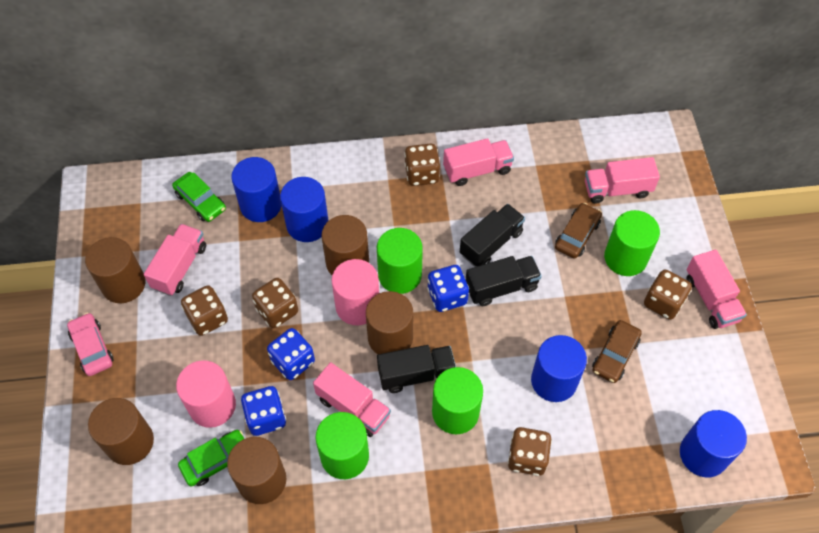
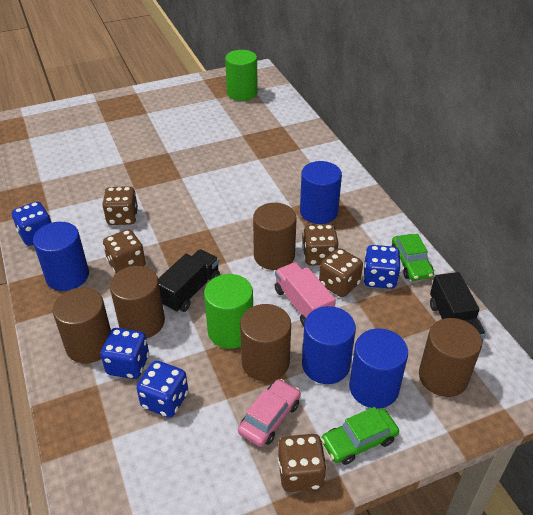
black truck: [377,345,456,393] [460,204,525,267] [466,256,542,306] = 3 -> [158,249,220,313] [430,272,486,343] = 2
blue dice: [241,386,286,436] [267,328,315,380] [427,265,469,312] = 3 -> [12,201,51,246] [101,328,149,379] [136,361,188,418] [363,245,400,289] = 4
brown car: [555,203,602,259] [592,320,642,383] = 2 -> none = 0
green cylinder: [315,412,369,479] [377,228,423,294] [432,367,483,434] [604,210,660,276] = 4 -> [204,274,253,349] [225,50,258,101] = 2
pink cylinder: [176,360,236,428] [331,259,379,325] = 2 -> none = 0
pink truck: [144,224,206,296] [313,362,391,437] [443,138,514,186] [585,157,660,204] [686,250,747,329] = 5 -> [275,262,336,326] = 1

